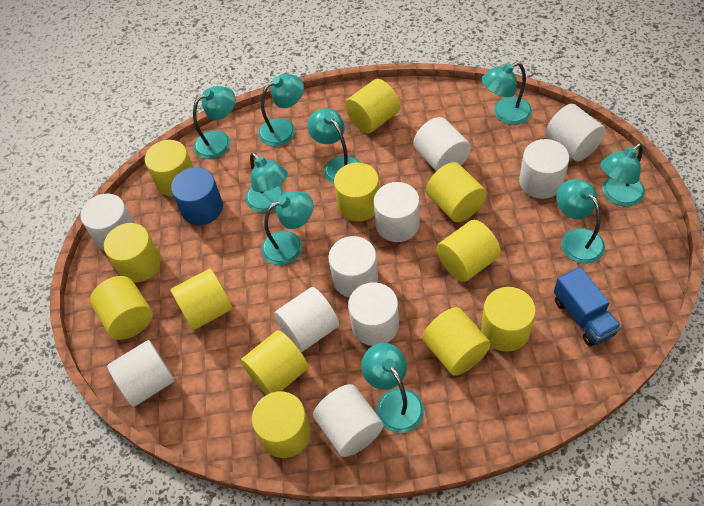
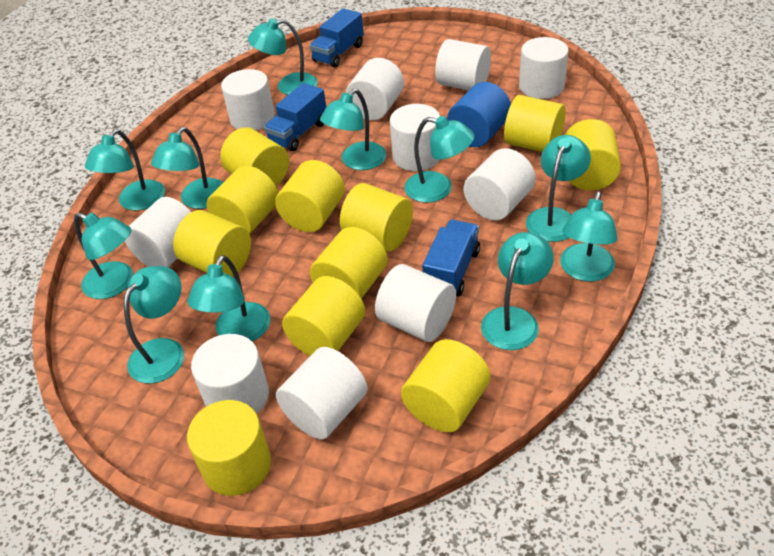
blue truck: [554,267,621,346] = 1 -> [264,83,326,151] [310,8,364,67] [422,220,480,296] = 3
turquoise lamp: [193,86,235,159] [246,153,288,213] [258,74,304,146] [262,191,314,265] [307,108,360,184] [361,343,424,433] [482,62,532,125] [557,179,605,264] [601,143,645,206] = 9 -> [74,212,133,299] [85,129,165,211] [124,266,184,383] [151,127,223,209] [187,255,270,341] [248,18,318,95] [320,89,386,170] [404,116,475,203] [481,232,554,350] [526,135,591,242] [560,191,617,282] = 11
yellow cylinder: [90,276,153,340] [104,223,161,283] [145,140,193,196] [171,269,232,330] [241,330,309,395] [252,391,311,458] [334,163,379,222] [345,79,400,134] [422,307,491,376] [426,162,487,222] [437,220,501,282] [481,287,536,352] = 12 -> [173,210,251,277] [187,400,271,496] [207,166,278,234] [220,127,289,187] [275,160,345,232] [282,276,365,356] [310,227,388,299] [340,183,413,251] [401,339,491,432] [504,95,566,152] [565,119,621,190] = 11

